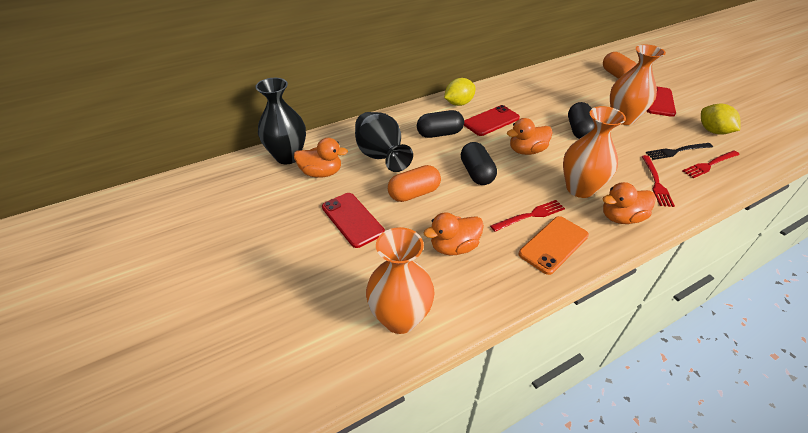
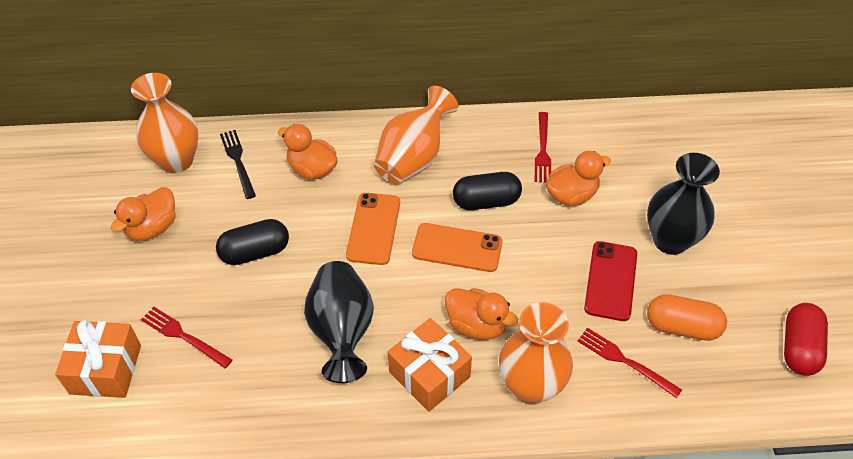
black capsule: [417,110,464,138] [461,142,497,185] [568,102,594,139] = 3 -> [216,219,289,265] [453,172,522,210] = 2
orange capsule: [388,165,441,202] [603,52,637,79] = 2 -> [647,294,727,341] = 1
orange gift: none = 0 -> [55,320,141,398] [388,318,472,412] = 2
orange phone: [519,216,589,275] = 1 -> [346,193,400,265] [412,223,503,272] = 2
red capsule: none = 0 -> [784,303,828,376] = 1
red phone: [322,193,385,248] [464,105,520,136] [646,86,676,117] = 3 -> [584,241,637,321] = 1
yellow lemon: [444,78,476,106] [701,104,740,135] = 2 -> none = 0

